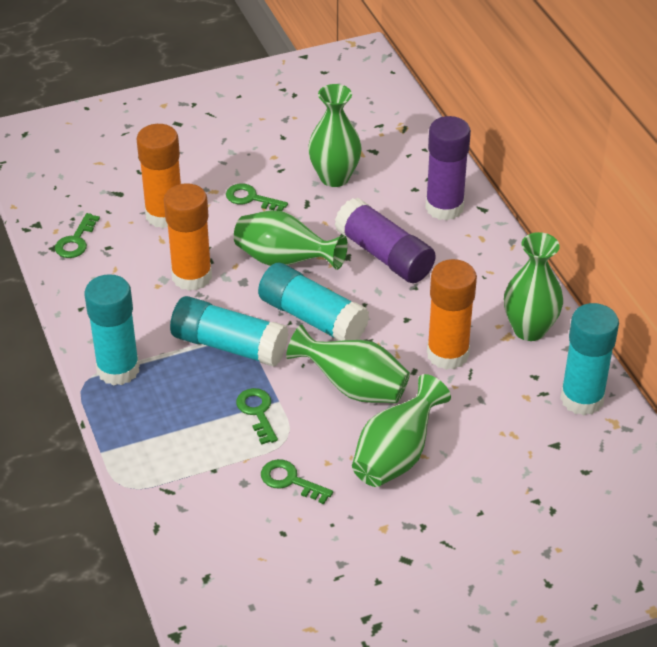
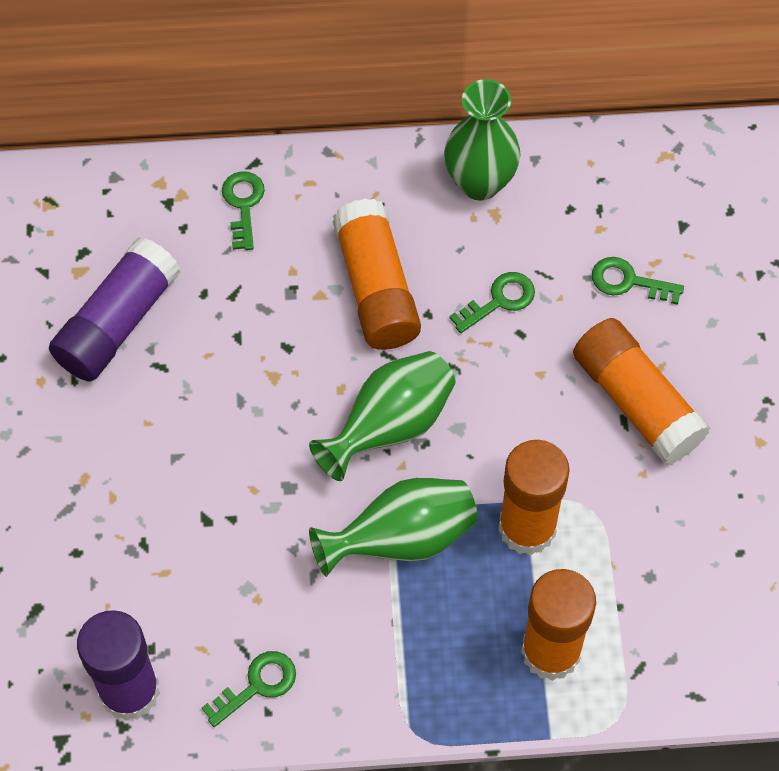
green vase: [234,210,348,270] [286,324,410,403] [308,84,362,187] [352,374,451,487] [504,232,563,341] = 5 -> [309,351,456,481] [309,478,478,577] [444,79,520,200] = 3
orange glue stick: [136,124,181,228] [164,183,212,291] [427,259,477,370] = 3 -> [333,198,421,350] [498,440,570,555] [521,569,596,681] [573,318,710,465] = 4
turquoise glue stick: [84,274,140,386] [170,296,289,367] [258,263,369,341] [560,303,619,415] = 4 -> none = 0

